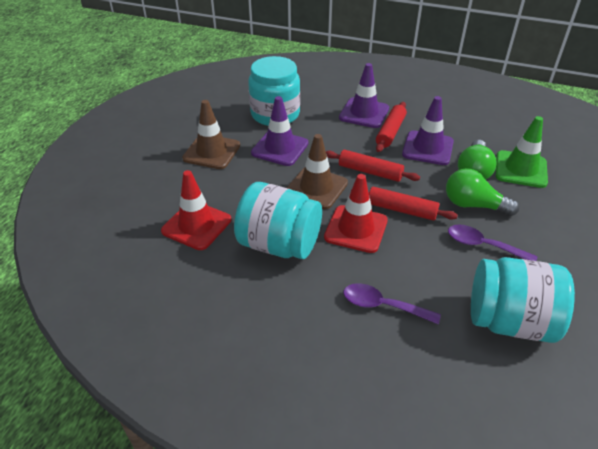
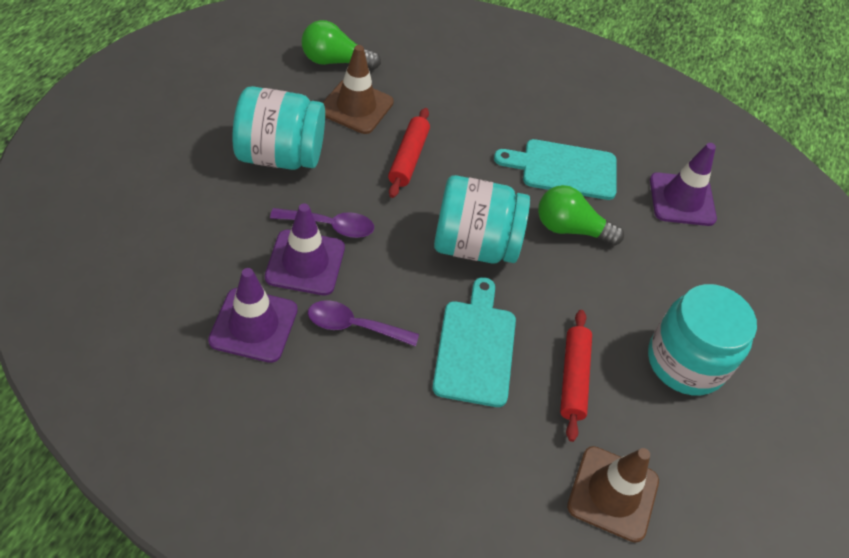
green traffic cone: [496,116,548,188] = 1 -> none = 0
red rolling pin: [326,149,420,182] [351,187,458,221] [376,102,407,152] = 3 -> [388,108,430,198] [560,310,592,442] = 2
red traffic cone: [161,170,231,250] [324,174,388,253] = 2 -> none = 0
turquoise cutting board: none = 0 -> [432,277,516,407] [494,139,616,200] = 2

